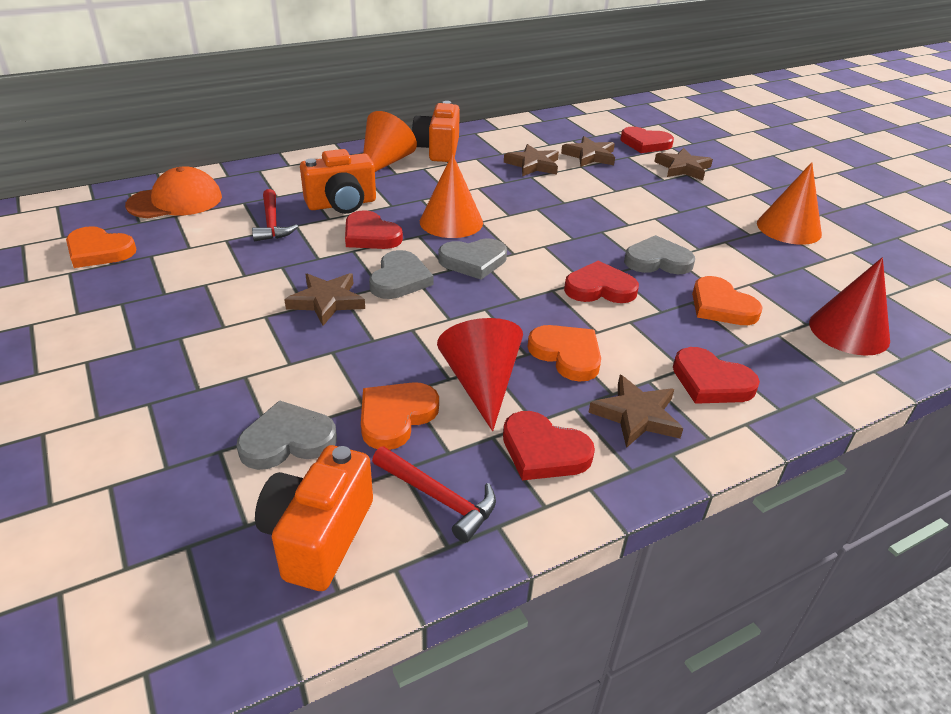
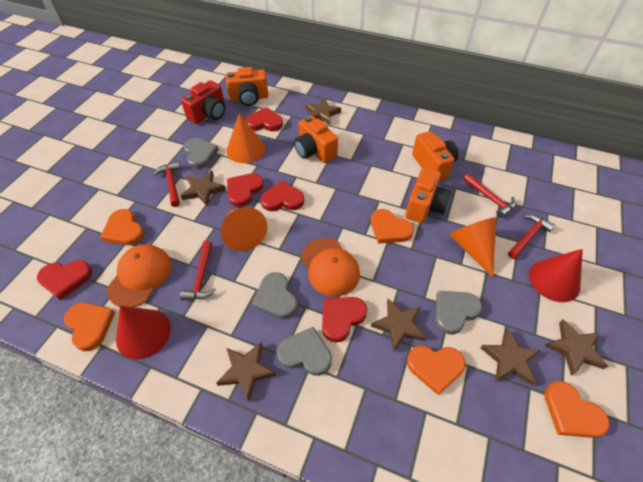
brown star: [284,273,365,326] [504,144,559,176] [561,136,615,167] [588,375,683,448] [654,148,713,180] = 5 -> [181,170,226,206] [216,342,276,402] [305,98,341,125] [371,298,426,351] [480,328,541,386] [545,320,608,376] = 6
orange camera: [255,445,373,591] [300,149,376,214] [412,101,460,162] = 3 -> [226,67,268,106] [294,115,338,163] [405,167,451,223] [412,131,459,181] = 4
orange cap: [125,166,222,218] = 1 -> [107,244,172,307] [301,238,360,297] = 2
orange heart: [66,226,137,268] [361,382,439,450] [528,325,601,382] [692,276,763,325] = 4 -> [64,303,115,351] [100,209,144,245] [371,209,414,244] [407,346,466,395] [544,381,610,438] = 5
red camera: none = 0 -> [181,80,225,124] = 1
red hammer: [252,189,298,241] [372,446,496,543] = 2 -> [153,161,181,207] [180,241,216,300] [463,174,516,218] [508,214,555,259] = 4

